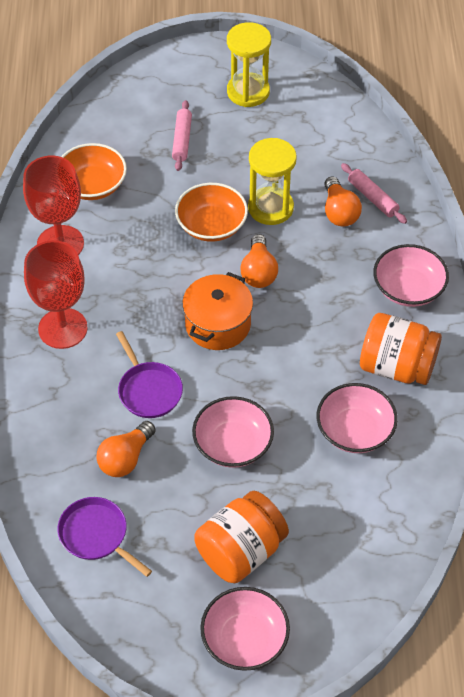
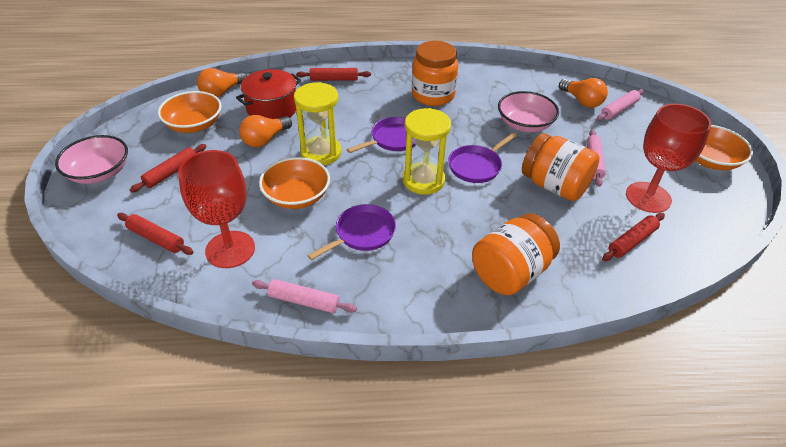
orange bowl: [61,143,127,200] [175,183,248,242] = 2 -> [158,91,222,133] [259,157,330,209] [695,125,753,170] = 3
orange jar: [194,491,289,583] [360,313,442,385] = 2 -> [412,41,458,106] [472,213,560,295] [522,133,600,201] = 3
orange pot: [182,272,253,350] = 1 -> none = 0
pink bowl: [192,396,274,468] [200,587,290,671] [317,383,398,453] [373,244,449,307] = 4 -> [55,135,128,184] [498,91,559,132] = 2
pink rolling pin: [172,100,192,171] [341,163,407,224] = 2 -> [252,279,357,313] [586,130,606,187] [597,89,644,121] = 3
purple pan: [57,497,152,577] [116,331,183,418] = 2 -> [307,204,396,260] [347,117,416,153] [448,133,517,183] = 3
red pot: none = 0 -> [236,69,301,119] = 1
red rolling pin: none = 0 -> [117,213,193,255] [130,144,207,193] [296,68,371,81] [602,213,665,261] = 4

